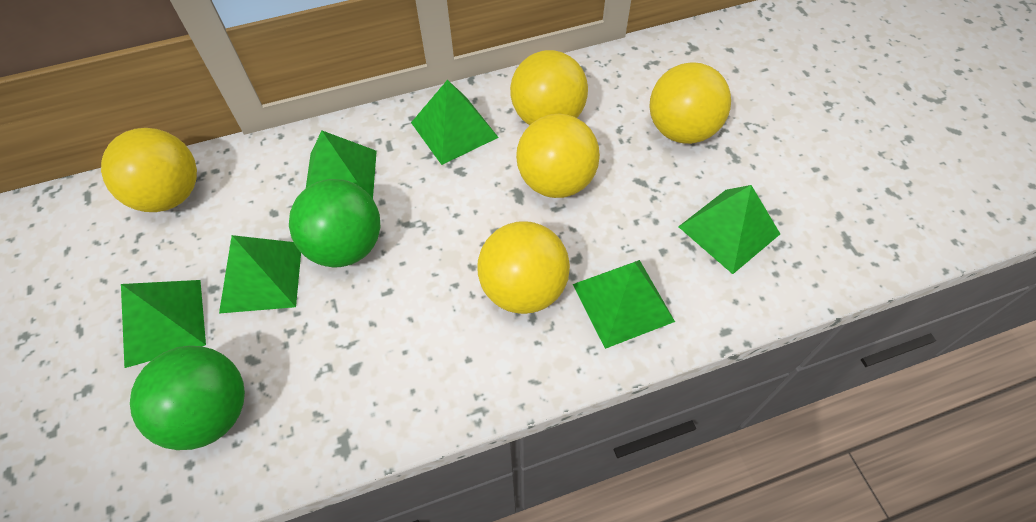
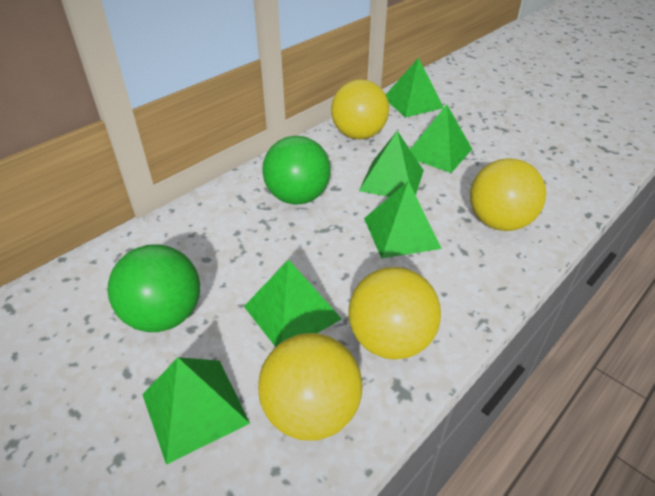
yellow ball: [101,128,197,212] [478,221,570,314] [510,50,588,125] [516,114,600,198] [649,62,731,144] = 5 -> [258,333,362,441] [331,79,389,139] [348,267,441,360] [470,158,546,231] = 4

